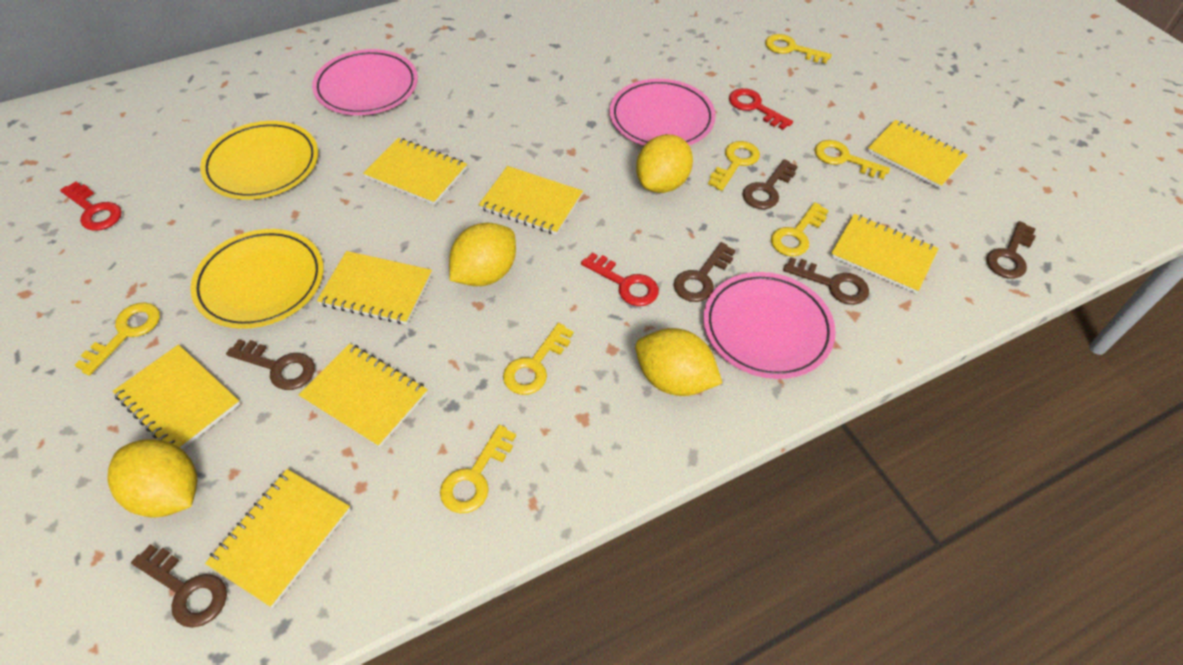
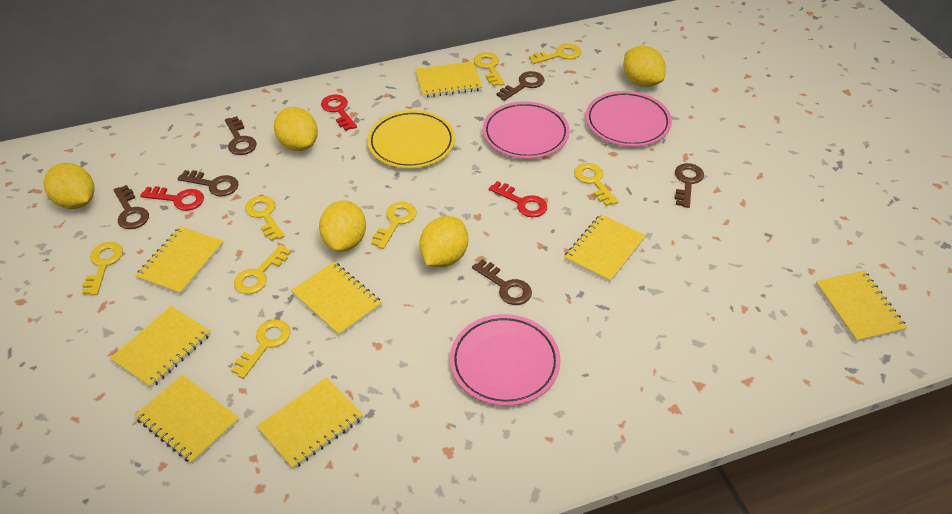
yellow key: [74,303,160,376] [440,425,516,513] [503,323,573,395] [708,141,760,191] [765,34,832,64] [771,202,829,256] [815,140,890,179] = 7 -> [82,242,123,295] [231,320,291,379] [234,245,291,294] [245,196,284,241] [371,202,417,249] [474,52,505,86] [529,44,581,64] [574,163,618,206] = 8
yellow lemon: [107,439,197,518] [449,223,516,286] [635,328,722,396] [636,134,693,193] = 4 -> [44,163,95,209] [274,107,318,151] [319,200,366,252] [419,216,468,267] [623,46,666,87] = 5
yellow plate: [190,229,324,329] [200,121,318,200] = 2 -> [367,110,455,168] = 1

